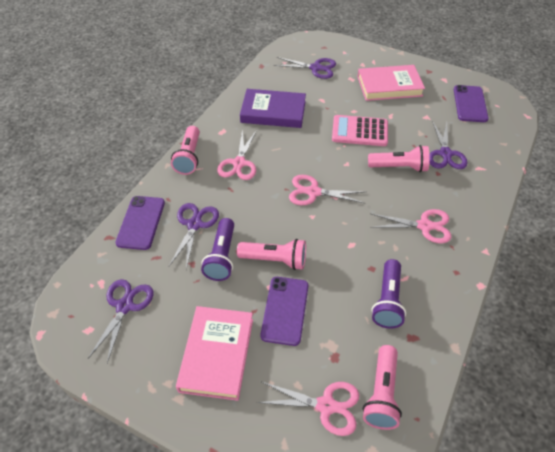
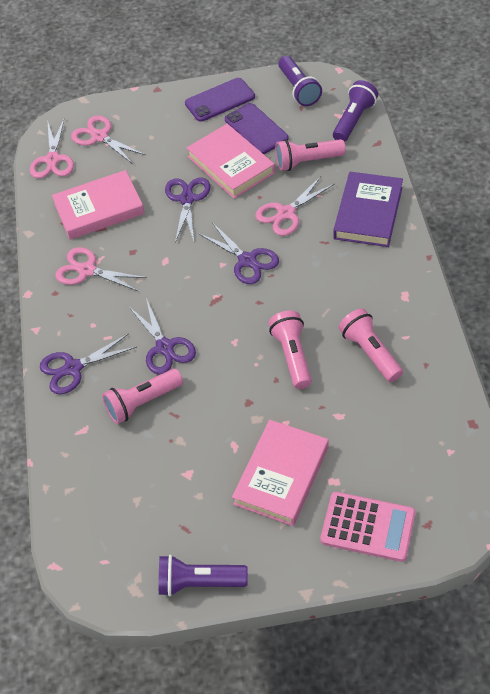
pink book: [176,306,253,401] [357,65,425,101] = 2 -> [52,170,145,240] [186,124,275,198] [232,420,329,526] = 3
purple flashlight: [201,218,234,281] [371,259,406,329] = 2 -> [159,555,248,597] [278,56,322,106] [333,80,378,142] = 3
purple phone: [115,196,165,250] [261,277,308,346] [454,85,488,122] = 3 -> [185,78,255,122] [225,103,289,154] = 2

